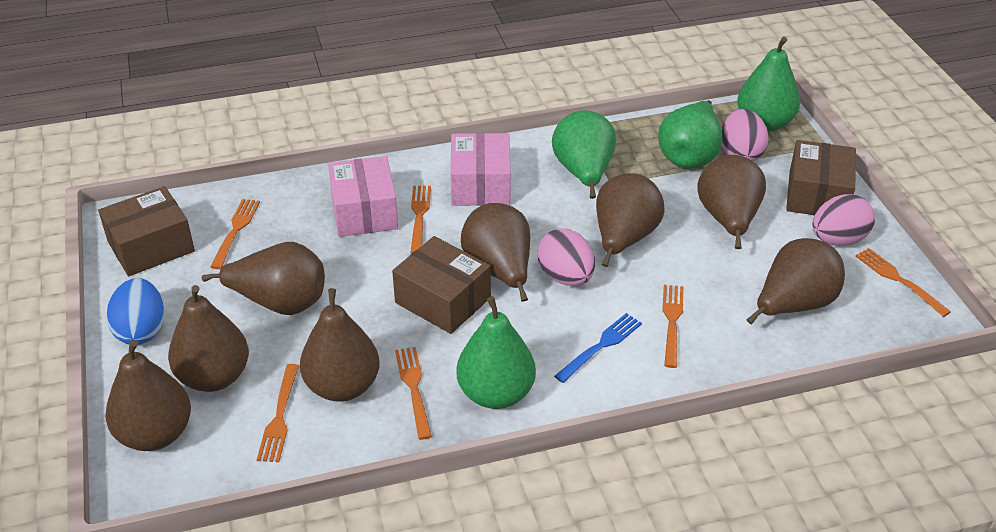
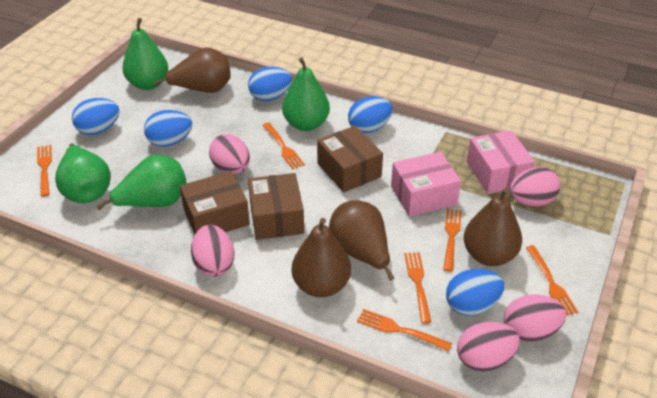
blue egg: [106,278,165,345] = 1 -> [72,98,119,135] [144,110,192,147] [248,67,292,101] [348,96,393,133] [446,269,504,316] = 5
blue fork: [554,313,642,383] = 1 -> none = 0
brown pear: [105,340,191,451] [168,285,249,392] [202,242,325,315] [300,288,380,402] [461,203,530,302] [596,173,664,267] [697,155,766,249] [746,238,845,324] = 8 -> [154,47,231,93] [292,218,351,297] [329,201,394,281] [464,188,522,266] = 4
pink egg: [538,228,595,286] [721,109,769,162] [812,194,875,246] = 3 -> [191,225,235,277] [209,134,250,174] [457,322,520,372] [504,295,566,342] [510,167,560,206] = 5

